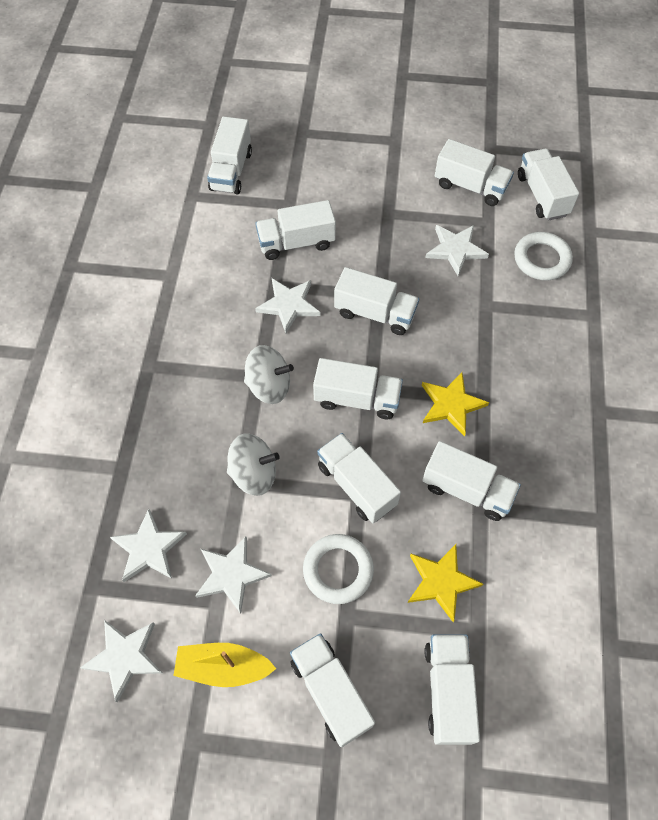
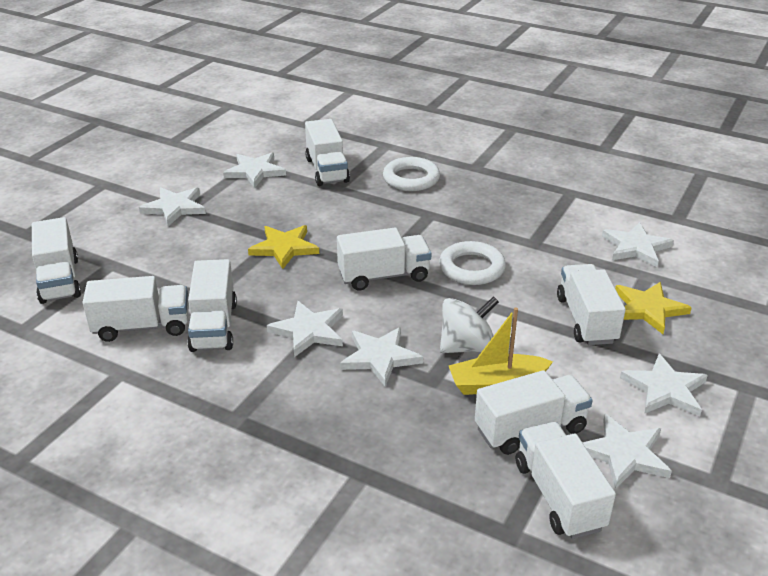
white spinning top: [227,433,279,496] [244,345,294,404] = 2 -> [440,296,499,353] = 1
white star: [80,620,162,703] [110,509,187,582] [195,536,272,614] [255,278,320,333] [425,225,489,276] = 5 -> [139,187,206,226] [223,152,286,188] [267,301,343,357] [340,327,423,386] [582,414,672,489] [602,222,674,267] [620,353,708,416] = 7
white truck: [207,116,252,194] [255,200,336,260] [290,633,375,747] [313,358,403,420] [317,433,401,523] [334,267,419,335] [422,441,521,521] [424,634,480,745] [435,139,514,206] [518,149,579,221] = 10 -> [32,217,81,304] [83,276,189,342] [187,259,237,352] [305,119,350,186] [337,227,431,290] [475,370,593,455] [516,422,616,539] [557,264,625,345] = 8

